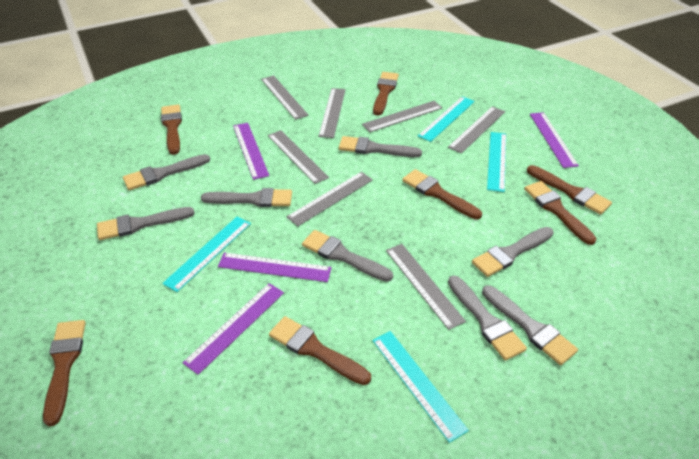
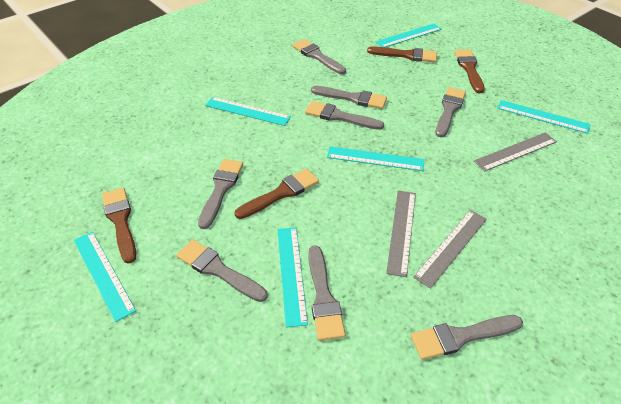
brown brush: [43,320,86,426] [161,104,182,155] [269,316,371,385] [373,72,399,116] [402,169,482,219] [524,181,596,245] [527,165,612,215] = 7 -> [102,188,136,264] [235,169,319,219] [367,46,437,62] [455,49,485,93] = 4
grey ruler: [261,75,309,120] [268,130,329,184] [287,172,373,226] [318,88,346,138] [362,101,442,132] [386,244,466,330] [448,106,505,154] = 7 -> [386,190,416,277] [413,210,487,289] [474,132,557,171] = 3
purple ruler: [182,283,284,375] [218,252,332,282] [233,123,269,180] [530,112,579,168] = 4 -> none = 0
turquoise ruler: [162,216,251,292] [372,331,469,443] [418,96,475,142] [487,132,506,192] = 4 -> [74,231,136,322] [205,97,291,126] [277,227,308,327] [327,146,424,171] [376,24,442,47] [497,100,591,134] = 6

